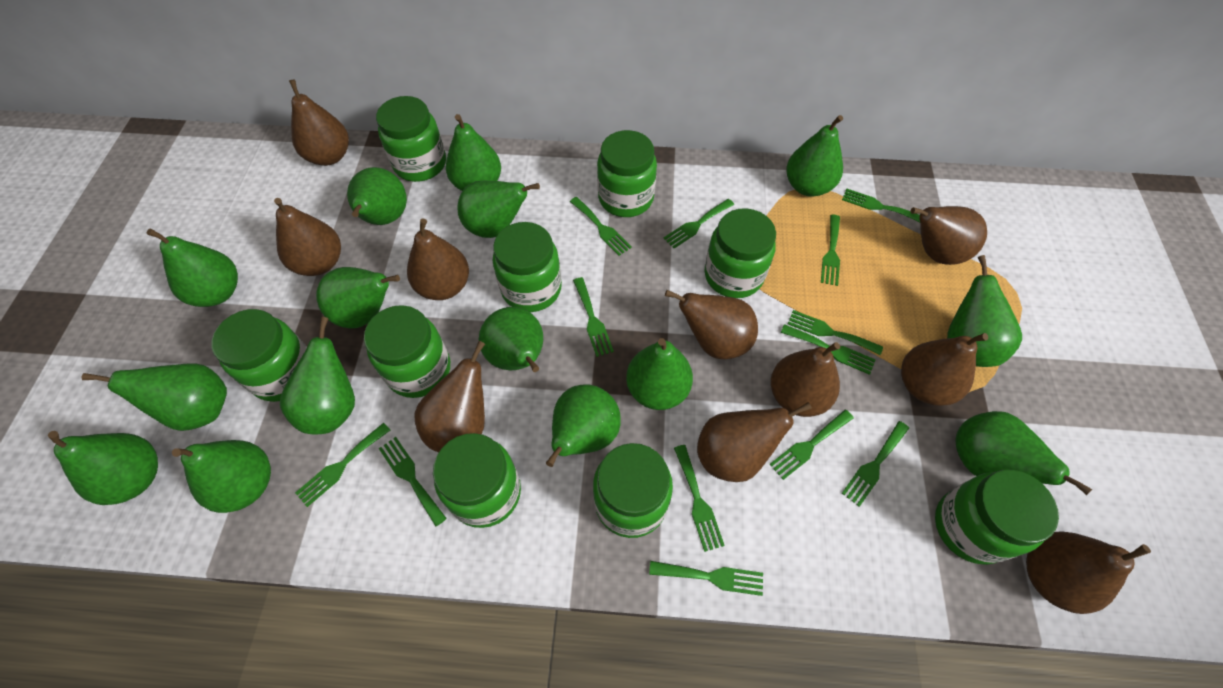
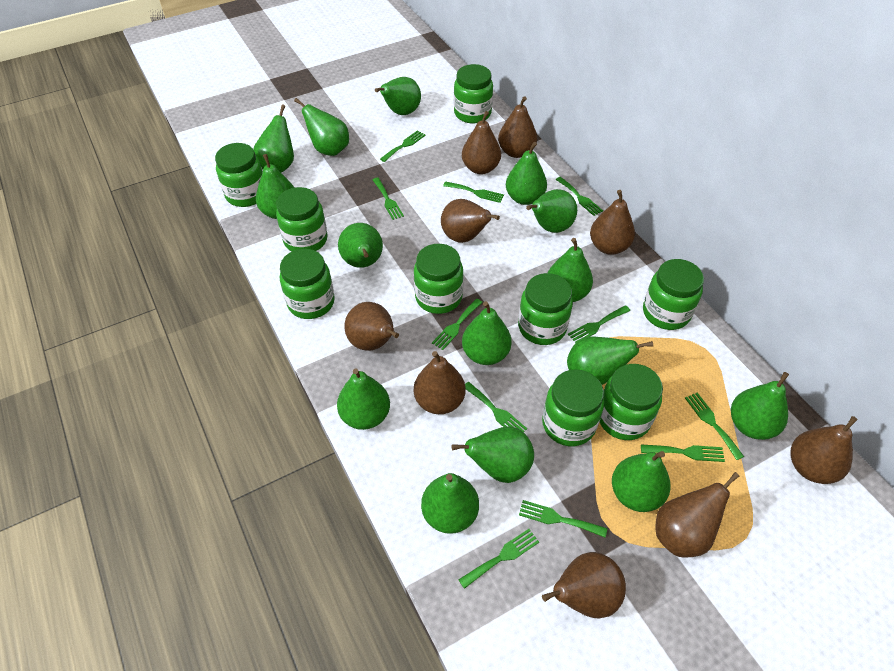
brown pear: [274,198,341,276] [289,80,349,166] [407,219,469,300] [415,341,485,452] [665,290,758,359] [697,402,812,482] [771,342,840,417] [901,333,988,406] [911,206,987,265] [1026,531,1151,614] = 10 -> [344,302,399,351] [414,351,466,414] [441,199,500,243] [462,111,501,174] [498,96,537,158] [542,552,626,618] [590,190,635,255] [656,472,739,558] [791,416,858,484] = 9
green fork: [295,423,390,507] [379,437,447,526] [570,197,632,256] [573,277,614,357] [649,561,763,596] [663,199,734,248] [674,445,725,552] [769,410,854,480] [781,324,876,375] [788,310,883,355] [821,215,840,286] [842,189,920,222] [842,421,909,507] = 13 -> [373,178,404,220] [380,130,426,162] [432,299,483,350] [443,181,504,203] [459,529,539,589] [465,382,527,432] [519,500,607,537] [556,177,603,216] [568,305,630,343] [641,445,725,462] [685,392,744,460] = 11

